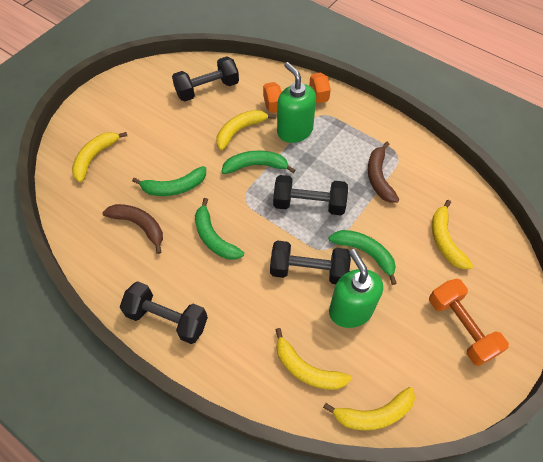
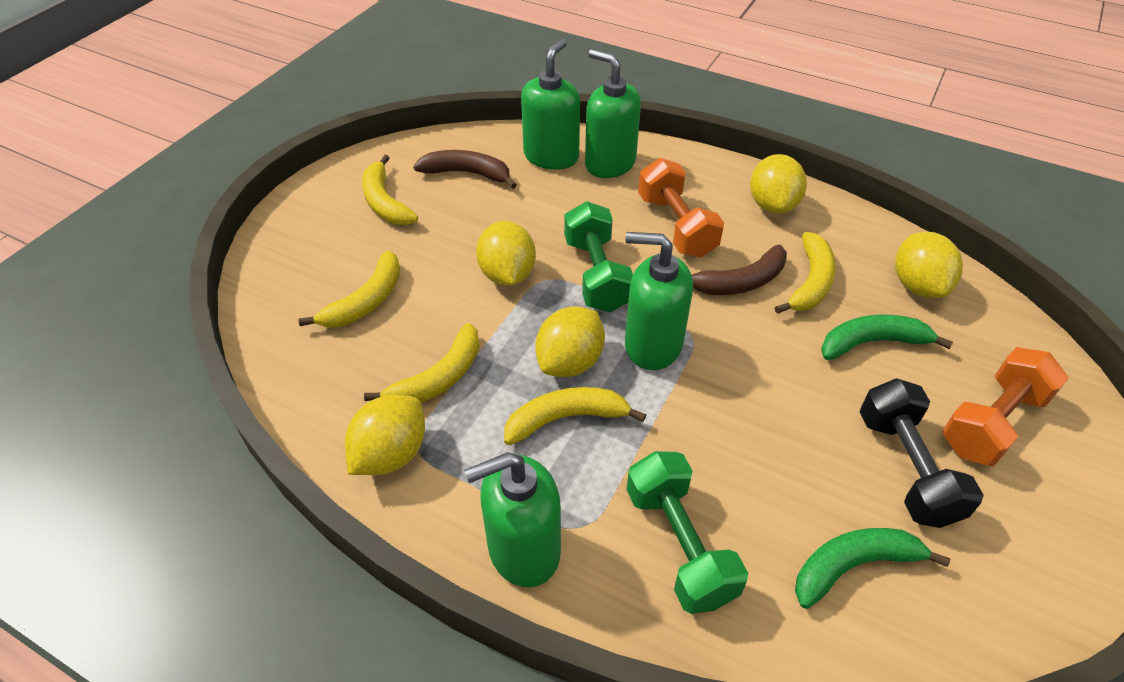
black dumbbell: [120,281,208,344] [172,56,239,101] [270,240,351,284] [273,175,348,215] = 4 -> [860,378,984,528] = 1
green banana: [132,166,206,196] [195,198,244,260] [222,151,295,174] [329,230,397,285] = 4 -> [795,528,951,609] [821,315,953,360] = 2
green dumbbell: none = 0 -> [564,201,633,312] [626,451,748,614] = 2
green soap dispenser: [277,62,316,143] [329,249,383,328] = 2 -> [464,452,561,587] [521,39,580,170] [585,49,641,178] [625,232,693,370] = 4
yellow lemon: none = 0 -> [345,395,425,475] [476,221,536,286] [535,306,605,377] [750,154,807,214] [895,232,963,298] = 5

